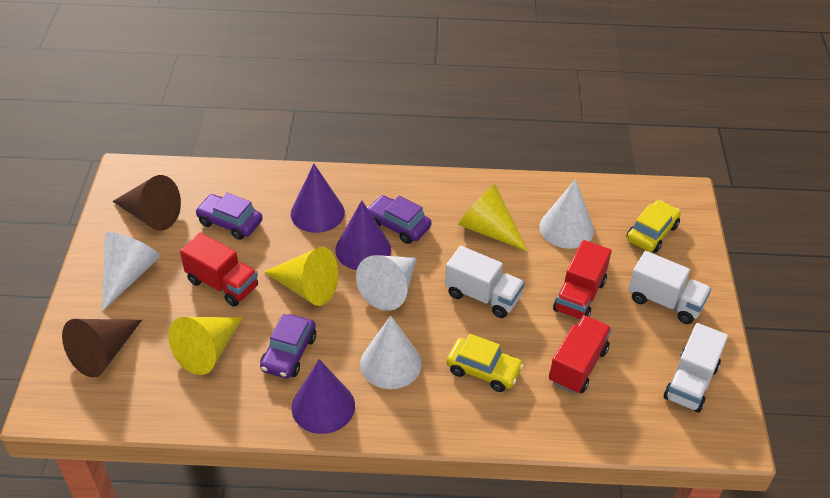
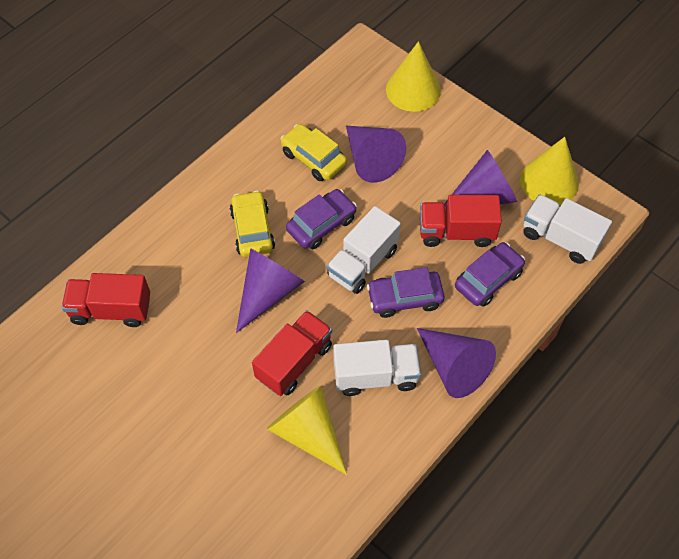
brown cone: [62,319,142,378] [112,175,181,231] = 2 -> none = 0
purple cone: [291,164,345,233] [291,359,355,434] [335,200,391,270] = 3 -> [236,248,305,333] [346,126,406,183] [417,328,496,398] [444,150,517,211] = 4
white cone: [102,232,160,311] [356,255,417,311] [360,315,422,389] [540,179,594,249] = 4 -> none = 0

